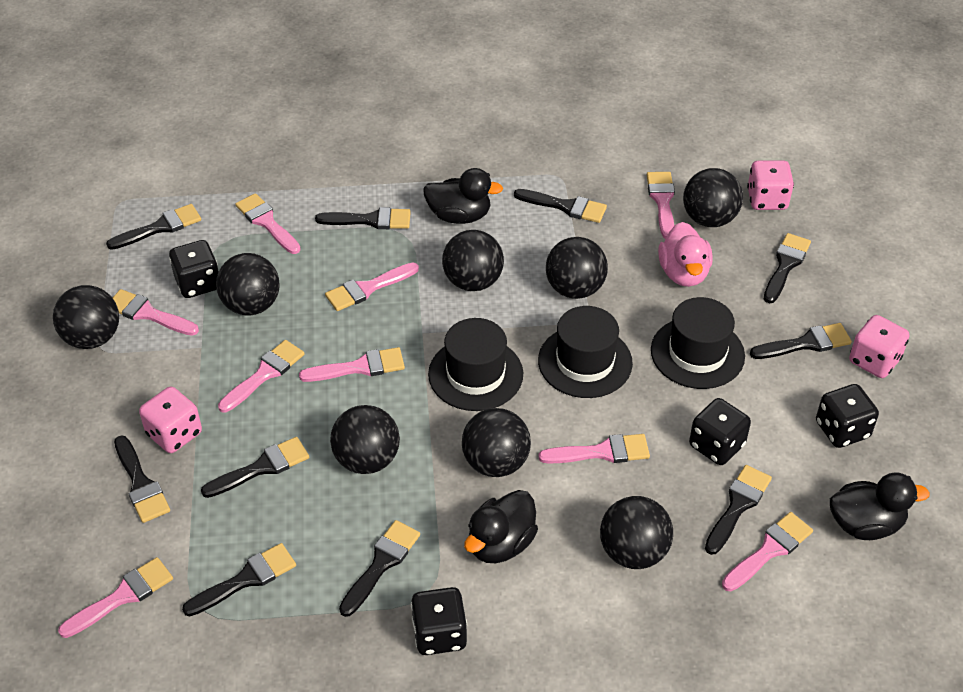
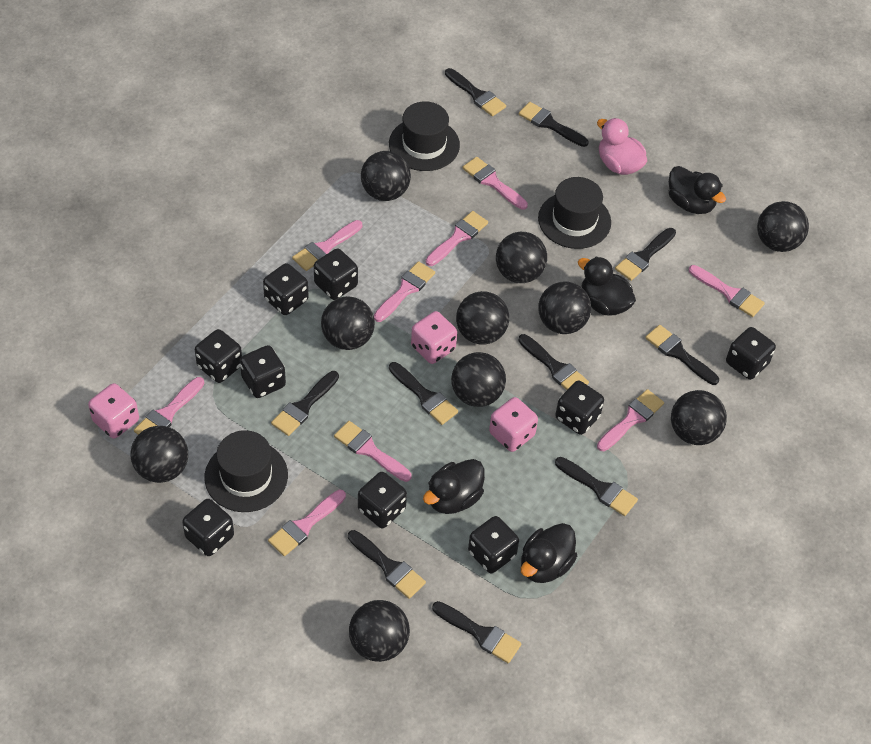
black ball: [53,285,119,349] [216,253,280,316] [330,405,400,474] [442,230,504,291] [462,408,531,477] [546,237,608,299] [600,496,673,569] [683,168,743,227] = 8 -> [131,426,188,483] [321,296,375,350] [349,600,410,662] [361,151,411,201] [451,352,506,407] [456,291,509,344] [496,232,547,283] [538,282,591,334] [671,390,727,445] [757,201,809,252] = 10
black dice: [169,240,219,298] [411,587,467,655] [689,398,751,465] [816,384,879,448] = 4 -> [182,499,234,556] [195,329,242,383] [240,345,286,398] [263,263,309,315] [314,249,358,300] [358,472,407,528] [468,516,519,573] [555,381,604,435] [726,327,776,380] = 9
black duck: [423,168,503,224] [464,490,538,563] [830,472,930,540] = 3 -> [423,459,485,514] [521,523,577,583] [578,256,636,316] [669,166,726,214] = 4

